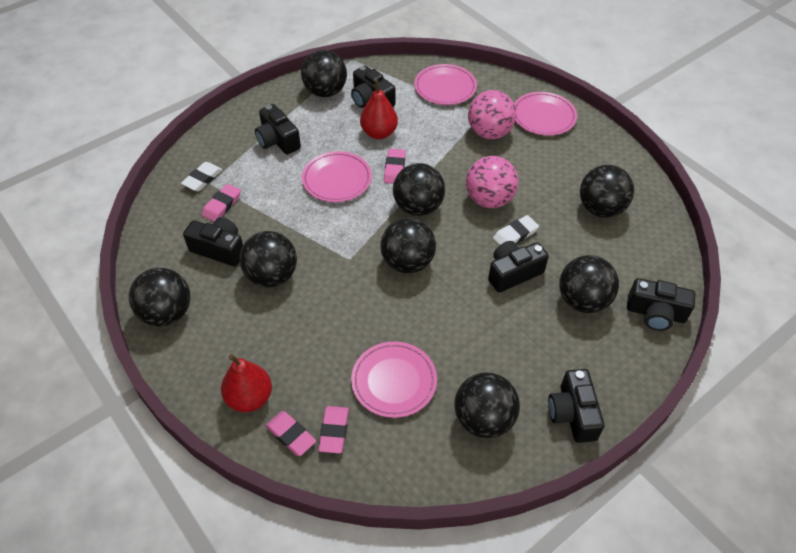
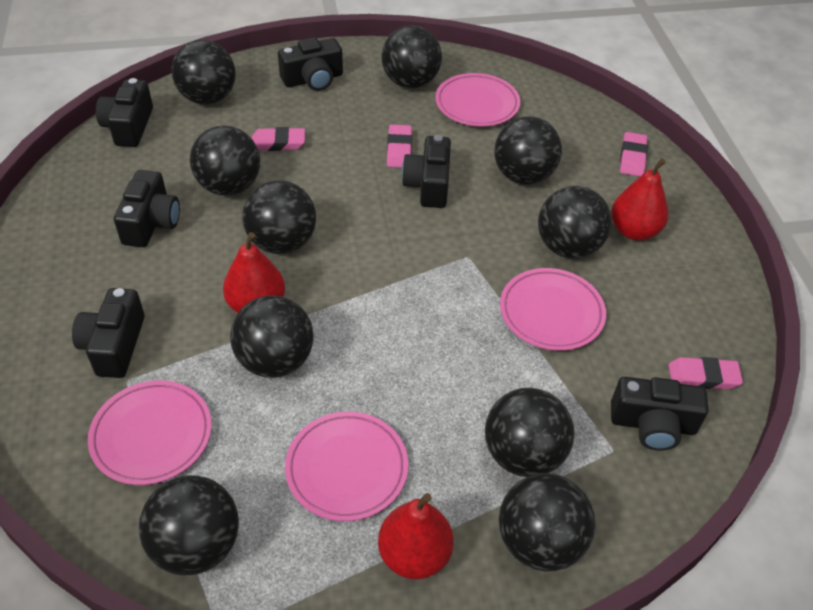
black ball: [129,268,191,327] [240,231,297,288] [301,50,347,97] [380,218,436,273] [393,163,445,216] [454,372,520,438] [559,255,619,313] [580,165,634,218] = 8 -> [139,475,239,575] [172,40,236,105] [190,125,260,196] [230,295,313,378] [242,180,316,254] [382,25,442,88] [485,388,574,477] [494,117,562,185] [499,473,596,571] [538,186,612,259] = 10
pink ball: [466,156,518,208] [468,90,516,139] = 2 -> none = 0
red pear: [221,354,272,412] [360,79,398,139] = 2 -> [223,232,285,313] [378,493,454,579] [611,158,669,241] = 3
white eraser: [181,162,223,191] [493,215,539,246] = 2 -> none = 0

